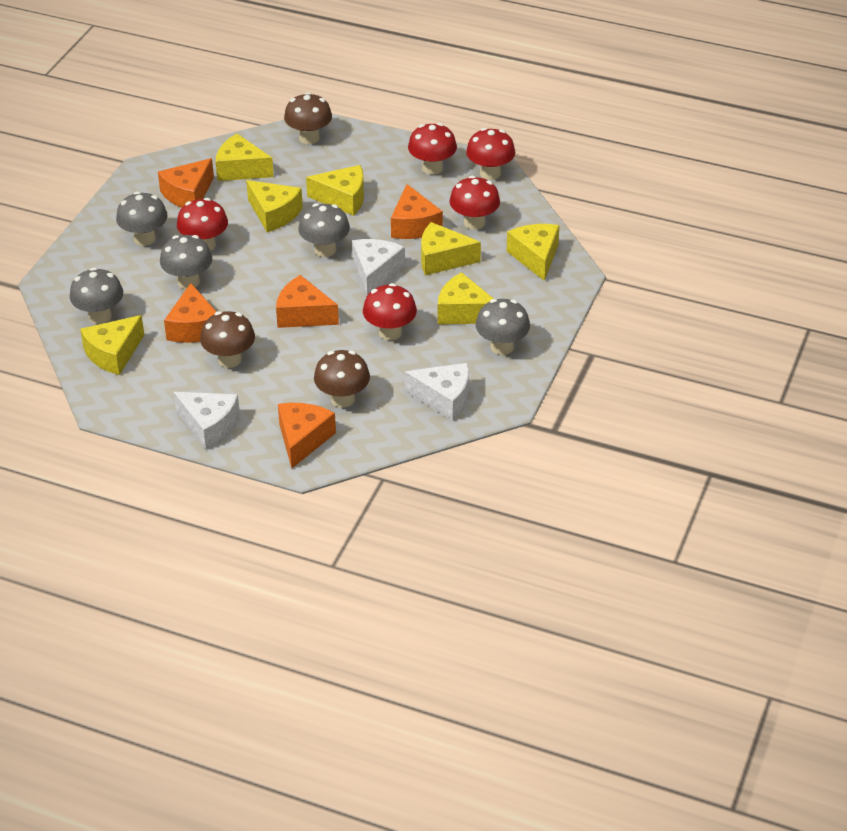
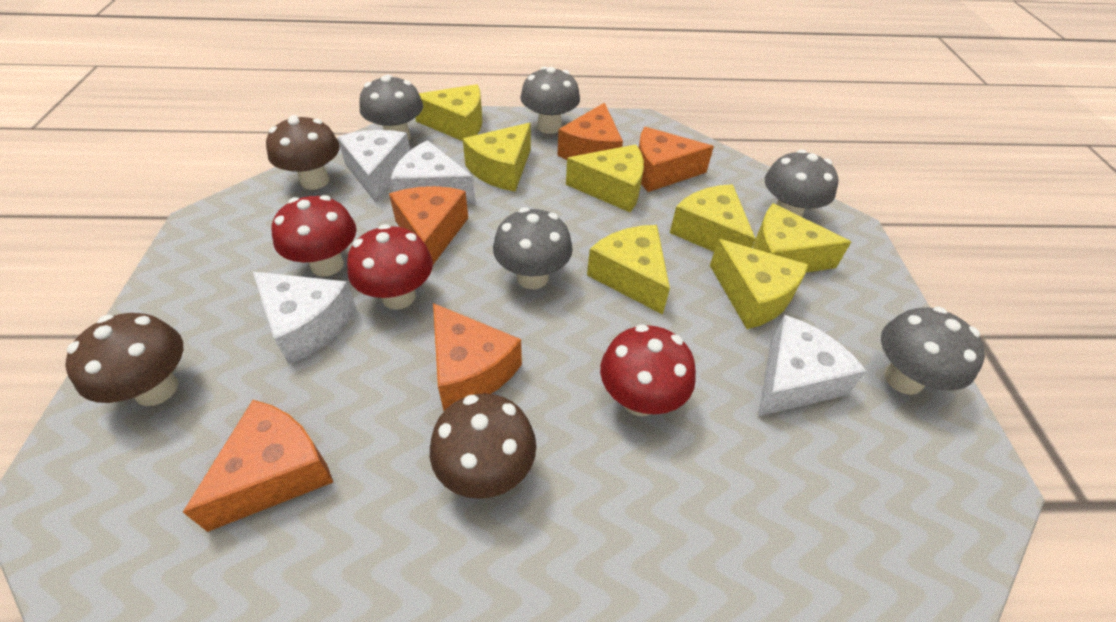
red mushroom: [177,198,228,251] [363,283,417,340] [408,123,457,175] [449,176,500,230] [466,128,515,180] = 5 -> [272,195,356,276] [347,224,433,310] [600,324,696,416] = 3
white cheese: [173,392,240,450] [352,239,405,295] [405,363,469,421] = 3 -> [253,272,357,365] [337,130,410,202] [391,140,475,204] [758,315,867,416] = 4

